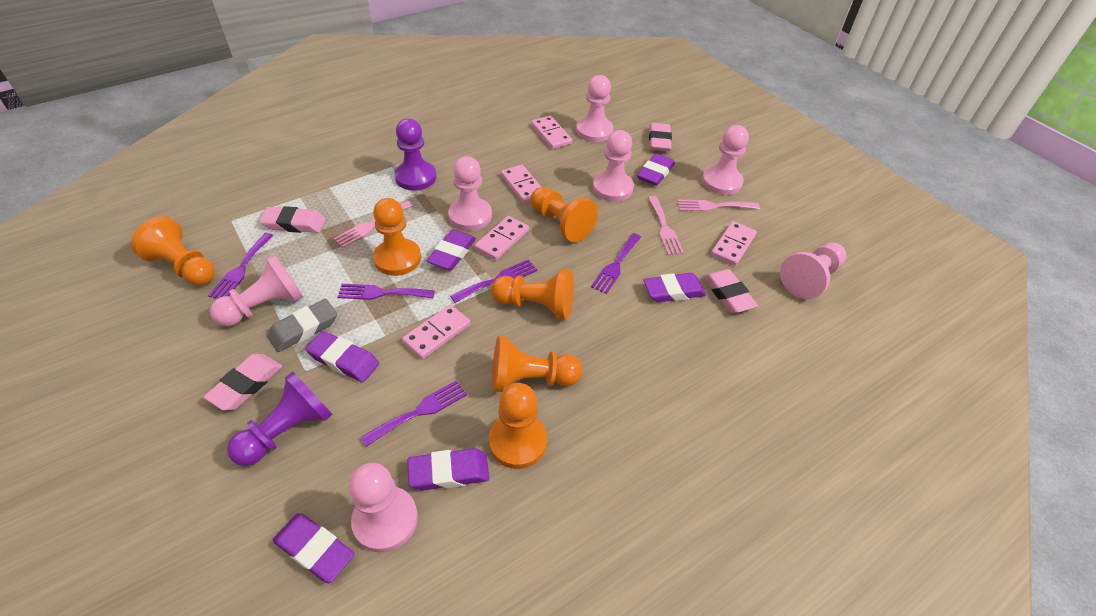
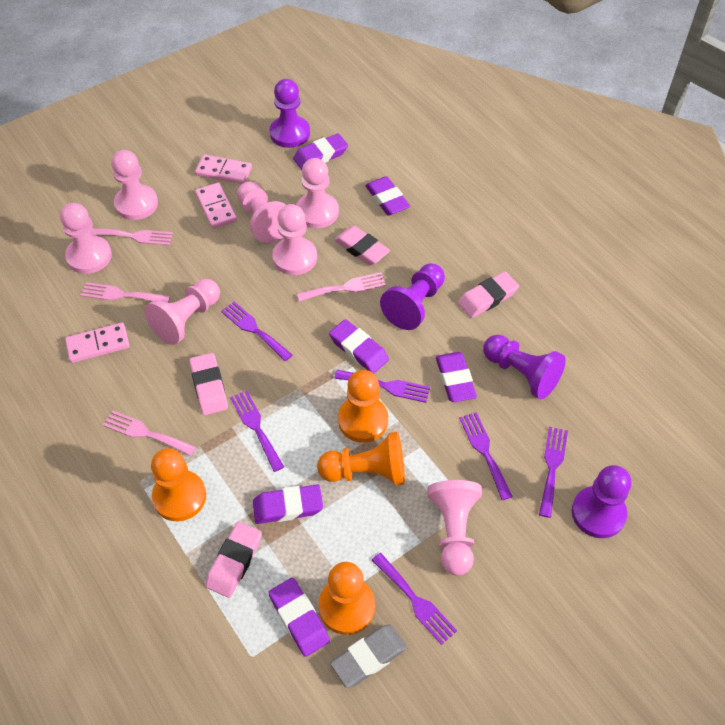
orange pawn: [131,216,215,286] [373,198,421,276] [489,383,547,469] [491,269,574,320] [492,336,582,392] [531,187,598,242] = 6 -> [151,448,206,521] [317,432,405,485] [318,562,375,635] [338,370,388,443] = 4
pink domino: [402,304,471,359] [474,216,529,261] [501,164,541,204] [531,116,572,149] [711,221,757,266] = 5 -> [65,323,130,363] [195,154,252,184] [195,183,237,229] = 3
pink fork: [334,201,413,248] [648,196,684,255] [677,200,760,211] = 3 -> [81,282,170,303] [90,228,173,245] [103,411,196,456] [297,272,386,302] = 4
purple fork: [208,233,273,299] [337,284,435,300] [361,380,467,447] [450,259,537,303] [591,233,641,294] = 5 -> [221,302,292,361] [230,390,284,472] [334,370,430,403] [372,553,457,645] [459,412,513,500] [539,427,568,518] = 6
purple pawn: [227,371,333,466] [394,119,437,191] = 2 -> [270,79,310,148] [380,263,445,330] [483,335,566,399] [572,465,631,538] = 4

